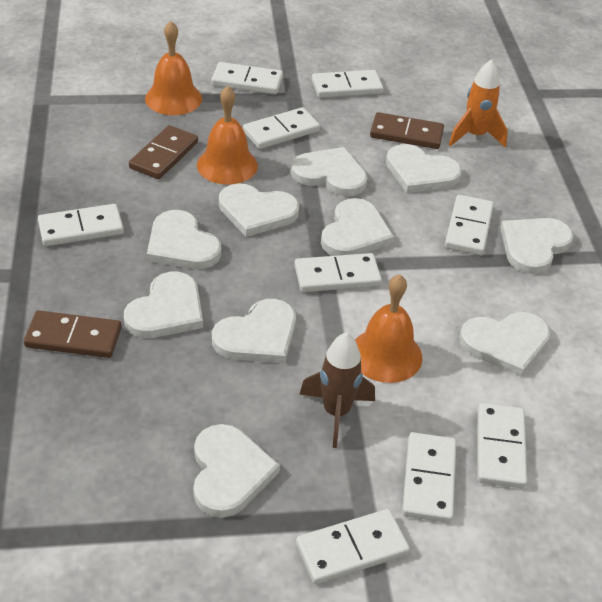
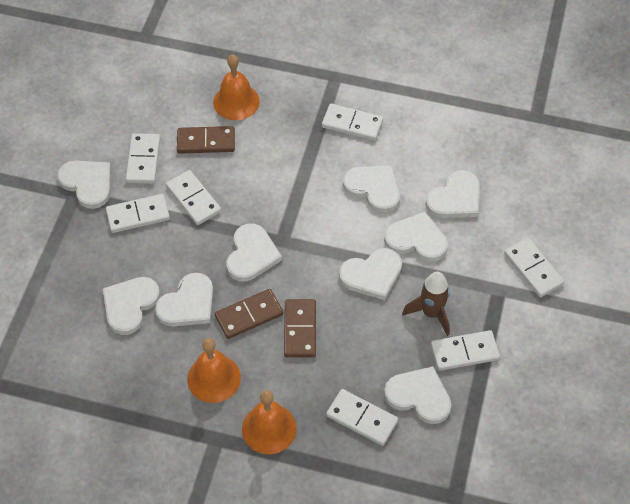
orange rocket: [449,59,508,148] = 1 -> none = 0
white domino: [38,204,124,246] [211,62,283,94] [243,107,320,149] [294,253,382,292] [296,509,410,584] [312,70,383,98] [402,432,456,523] [445,195,494,255] [477,403,527,488] = 9 -> [106,194,170,233] [126,133,160,184] [166,170,221,225] [322,104,383,141] [326,389,398,446] [431,330,500,371] [504,238,565,297] = 7
white heart: [124,272,203,338] [147,210,221,269] [193,424,280,518] [212,299,296,363] [219,183,299,237] [291,147,367,197] [321,198,394,256] [386,144,462,193] [459,312,550,377] [500,218,573,274] = 10 -> [57,161,111,209] [103,277,160,335] [155,273,213,327] [226,224,282,281] [339,248,402,300] [343,165,400,213] [384,211,448,262] [384,366,451,424] [425,170,480,218] = 9

